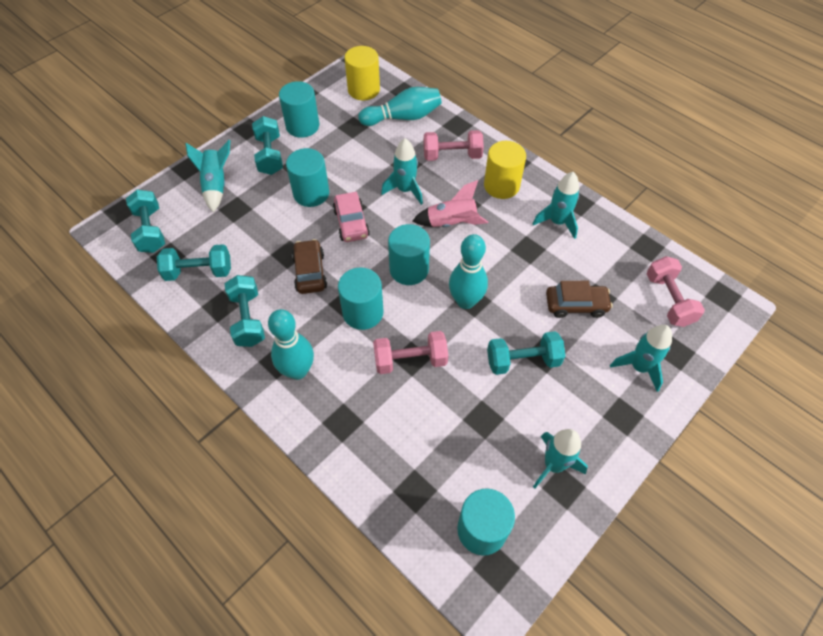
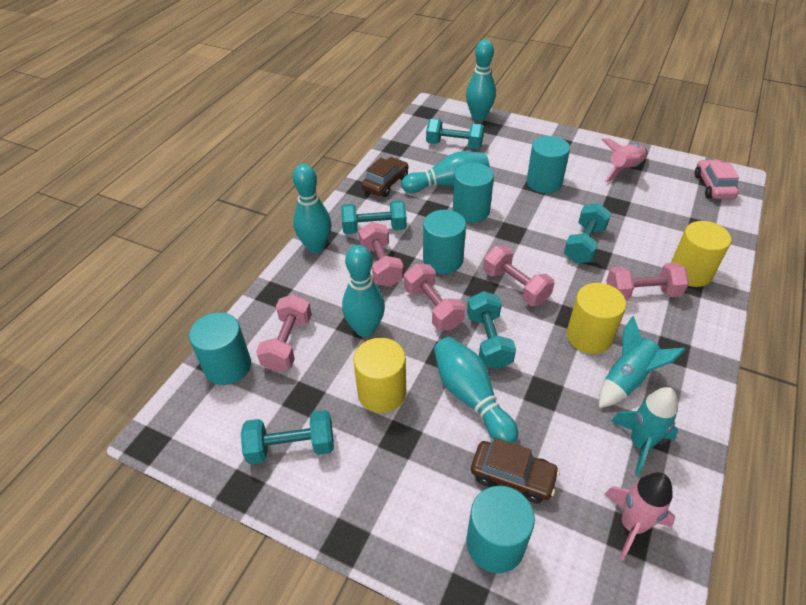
pink dumbbell: [373,331,448,374] [424,130,484,161] [646,256,705,327] = 3 -> [256,294,312,372] [359,222,404,287] [404,264,465,330] [483,245,554,306] [606,263,689,301] = 5
pink rocket: [413,180,488,227] = 1 -> [602,138,647,182] [604,472,675,561] = 2
turquoise bowling pin: [268,309,314,380] [358,87,442,126] [449,234,488,309] = 3 -> [293,164,331,253] [342,245,385,337] [401,151,489,193] [434,337,518,443] [466,39,496,121] = 5
turquoise rocket: [185,140,230,212] [381,138,423,205] [533,172,579,239] [533,429,588,489] [610,325,672,392] = 5 -> [599,316,686,408] [611,387,678,475] = 2
yellow cylinder: [344,46,380,100] [484,141,526,199] = 2 -> [353,338,406,413] [567,283,626,354] [671,221,731,287] = 3

